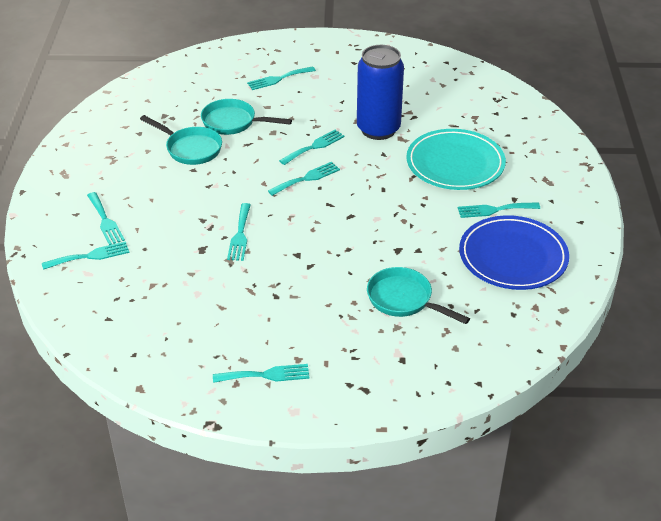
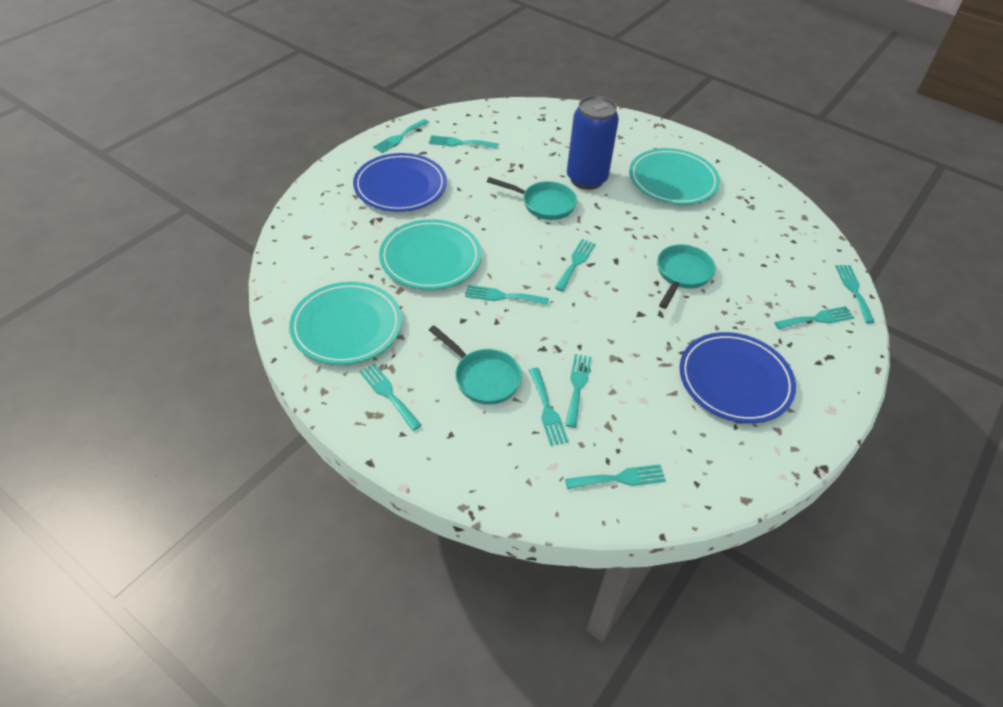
blue plate: [459,215,569,290] = 1 -> [353,153,447,212] [680,332,796,423] = 2
turquoise fork: [42,241,129,270] [87,192,125,245] [213,364,310,383] [227,203,251,261] [247,66,316,90] [268,162,340,196] [279,130,345,165] [458,202,540,218] = 8 -> [360,363,422,431] [373,119,429,153] [429,135,498,148] [465,285,549,305] [529,368,569,446] [555,239,596,292] [565,354,592,428] [565,464,666,489] [774,306,855,329] [835,265,875,323] = 10
turquoise plate: [406,129,506,190] = 1 -> [289,282,402,365] [379,219,481,290] [629,148,720,205] = 3

